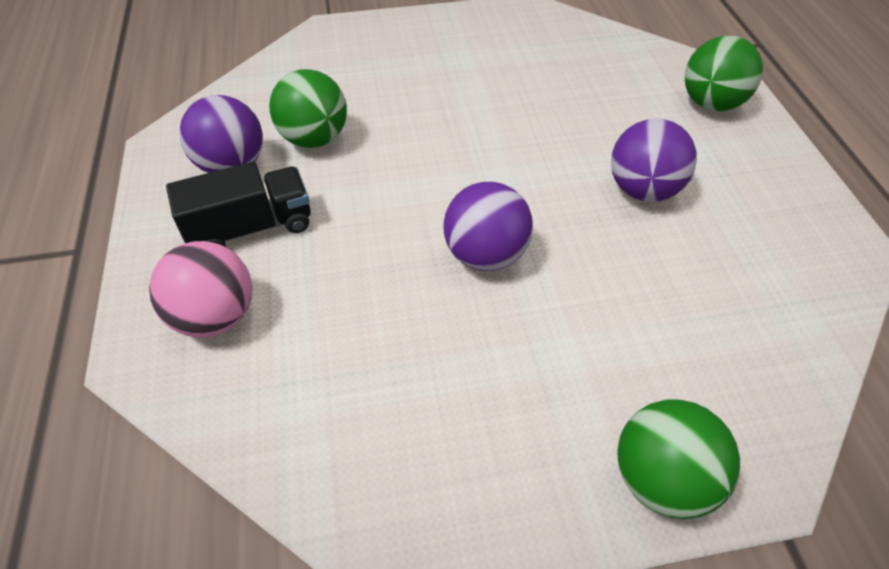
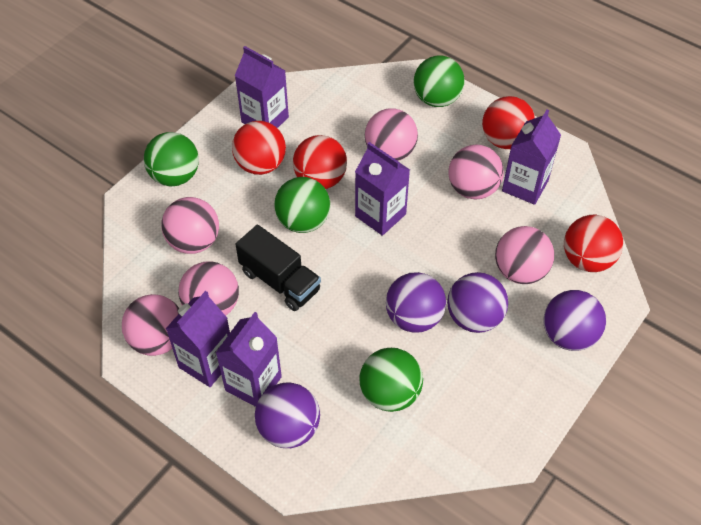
green ball: [269,69,347,148] [617,400,740,519] [685,36,763,111] = 3 -> [144,132,199,186] [274,177,330,233] [360,348,423,412] [413,56,465,107] = 4
pink ball: [149,241,252,337] = 1 -> [122,294,179,356] [161,197,219,254] [178,262,239,316] [365,108,418,161] [449,145,504,200] [495,226,554,284] = 6
purple ball: [179,95,263,173] [443,182,533,271] [611,119,697,202] = 3 -> [255,383,320,448] [386,272,446,333] [447,272,508,333] [543,290,606,351] = 4
purple carton: none = 0 -> [166,291,230,387] [216,312,282,407] [235,46,289,128] [355,142,410,236] [502,109,561,205] = 5
red ball: none = 0 -> [232,121,286,175] [293,135,347,189] [482,96,535,149] [564,215,623,272] = 4

